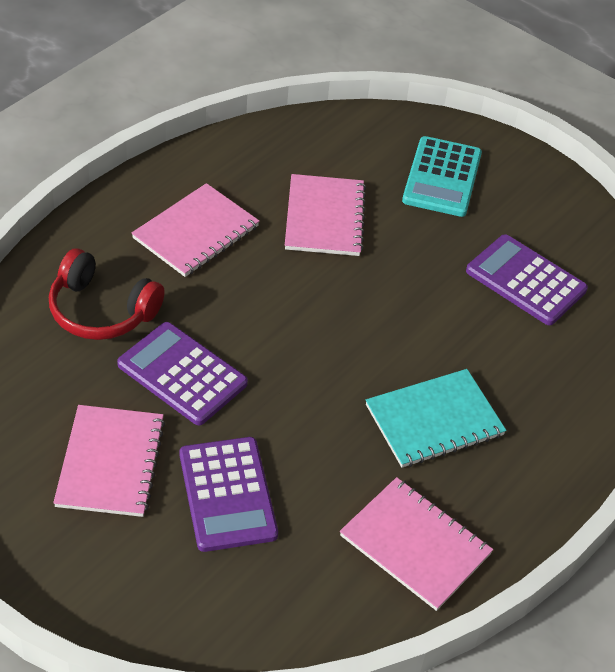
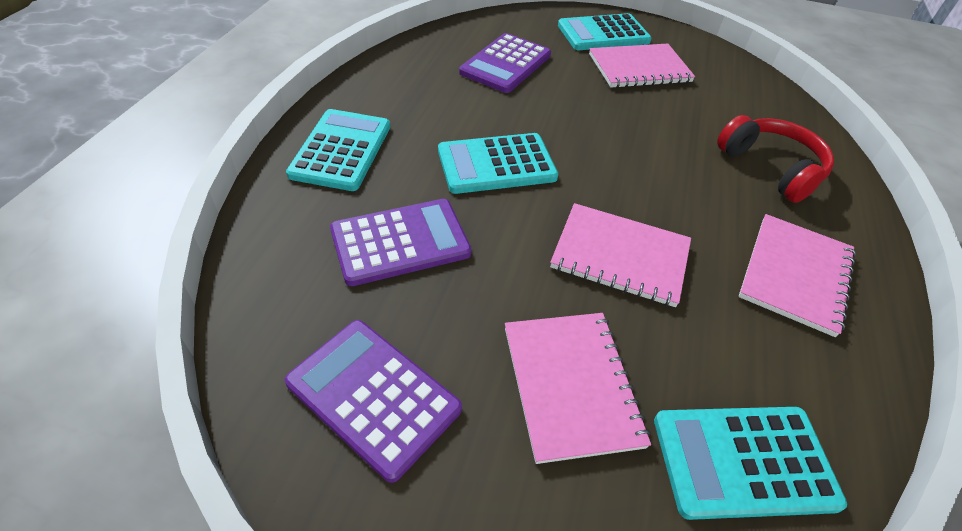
turquoise calculator: [402,136,482,217] = 1 -> [286,109,390,191] [438,133,558,194] [558,13,652,50] [654,407,847,520] = 4
turquoise notebook: [366,369,506,468] = 1 -> none = 0

